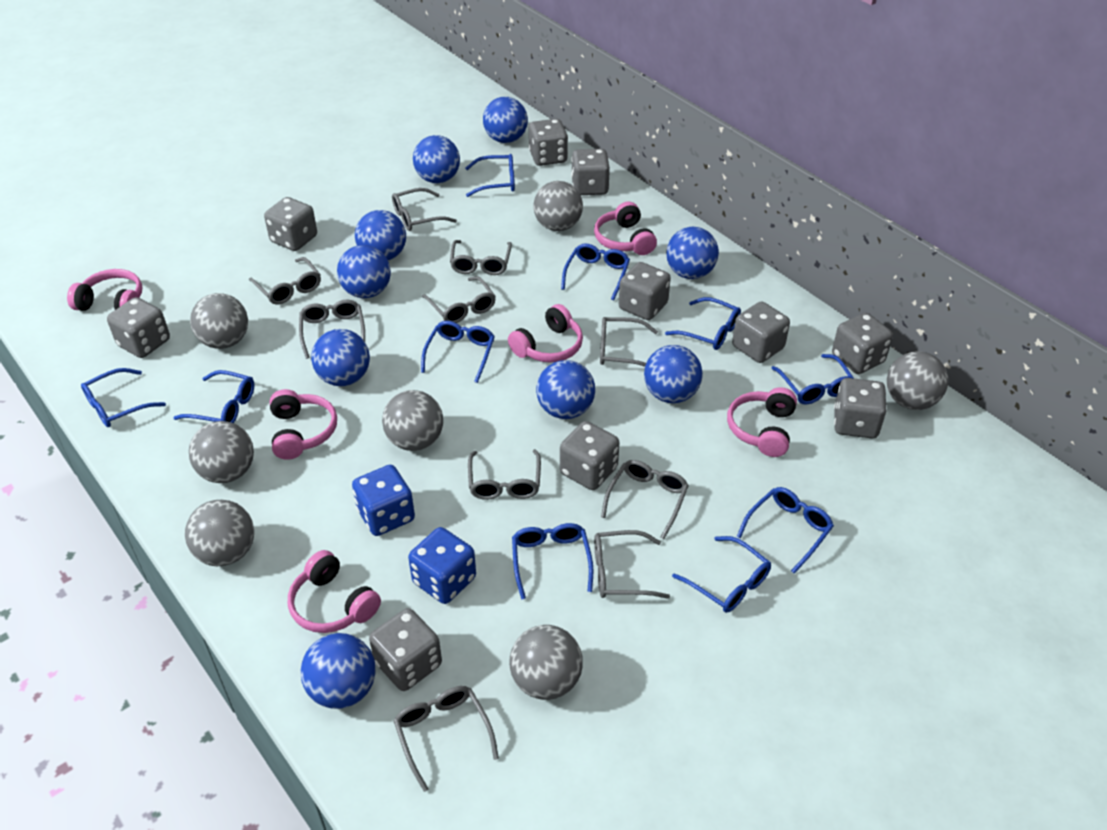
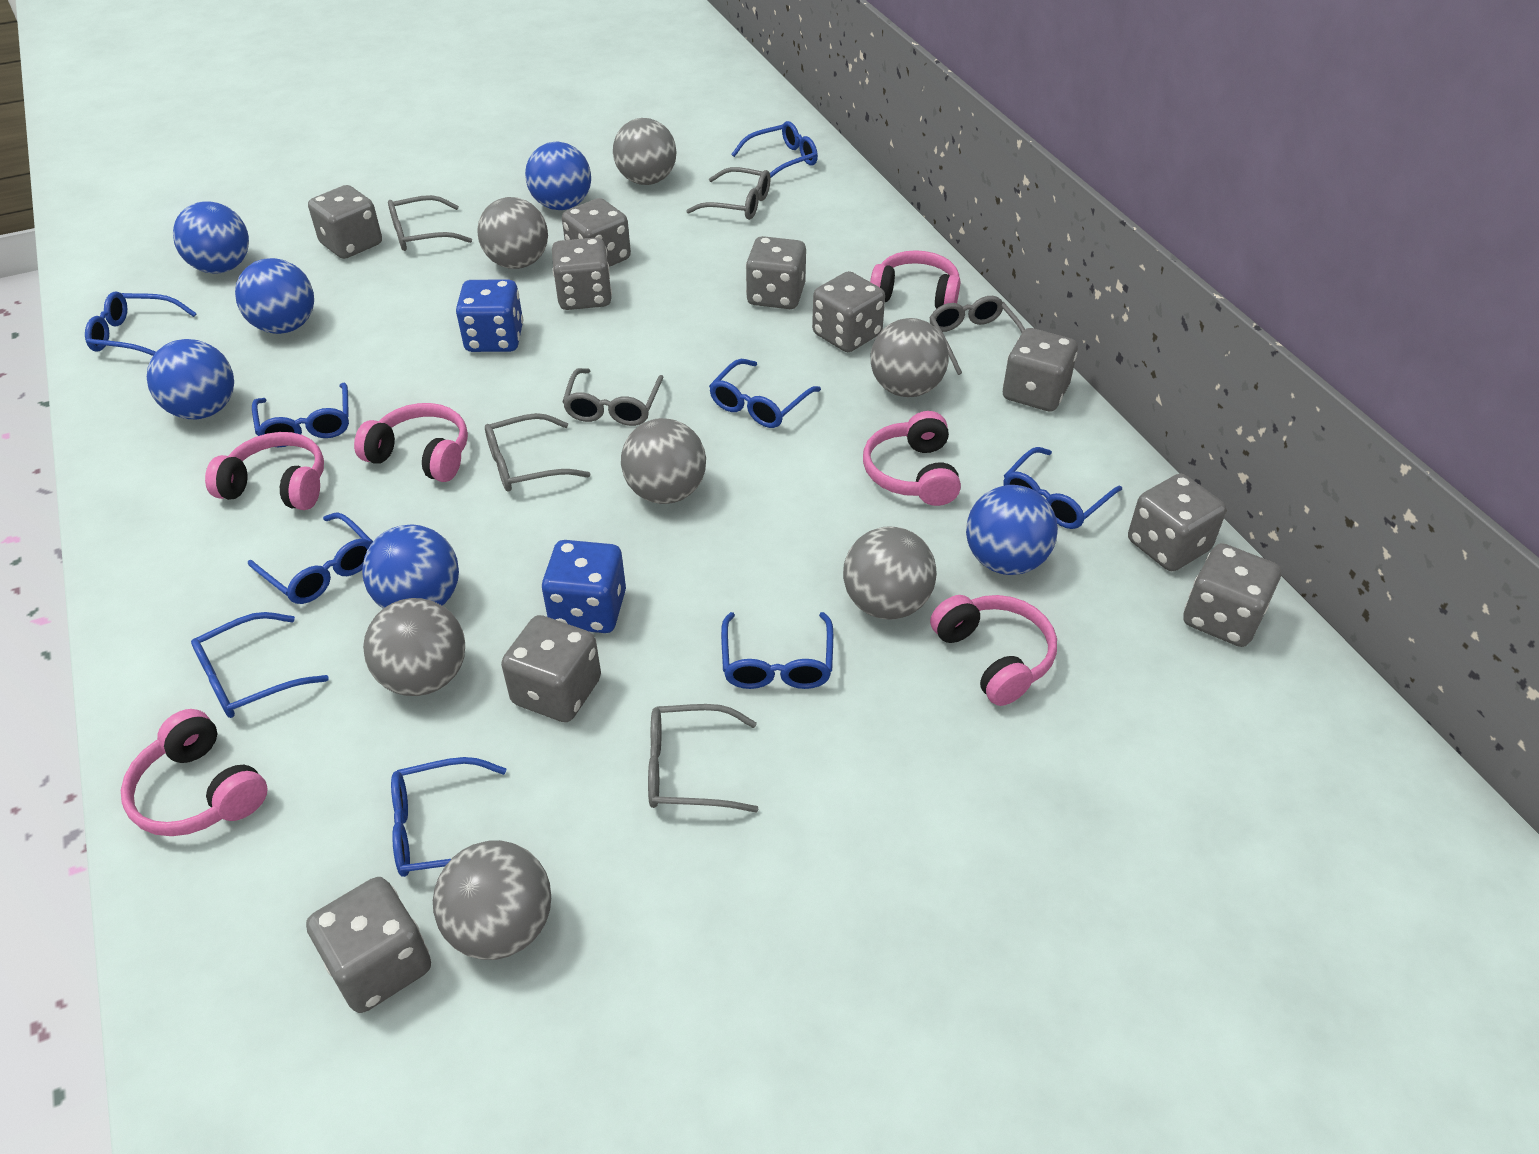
blue ball: [301,633,376,709] [311,329,370,386] [337,245,391,298] [355,210,406,260] [413,135,460,183] [483,97,528,143] [536,360,595,419] [644,345,703,403] [666,227,719,279] = 9 -> [147,339,234,419] [173,201,249,274] [235,258,314,334] [362,524,459,609] [525,142,591,210] [966,485,1058,575] = 6
blue glasses: [81,368,166,427] [173,370,254,423] [421,321,495,383] [465,154,515,197] [512,523,593,600] [561,244,630,300] [665,297,741,350] [672,536,771,613] [737,487,834,574] [772,354,854,405] = 10 -> [85,291,197,356] [191,612,329,718] [248,512,373,604] [252,383,349,447] [391,757,506,877] [709,359,821,428] [721,612,833,689] [731,121,818,178] [1004,447,1122,529] = 9
grey glasses: [249,257,321,304] [299,300,365,359] [392,188,457,231] [394,686,499,792] [422,276,496,323] [450,240,512,275] [468,449,541,500] [594,530,670,599] [600,317,658,367] [601,460,689,539] = 10 -> [388,195,472,251] [485,413,590,491] [562,368,664,426] [648,704,758,812] [686,167,771,220] [929,296,1025,375] = 6

